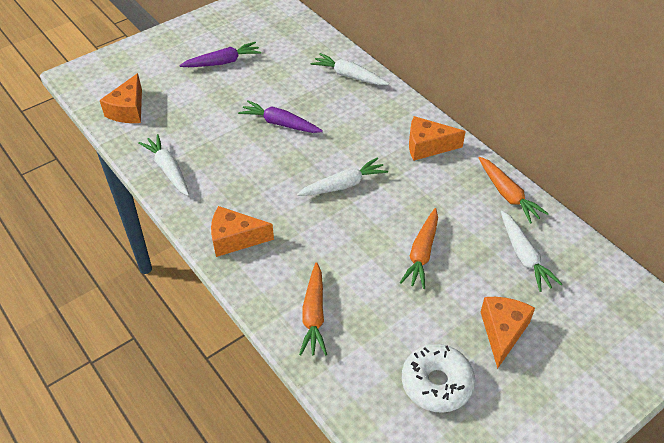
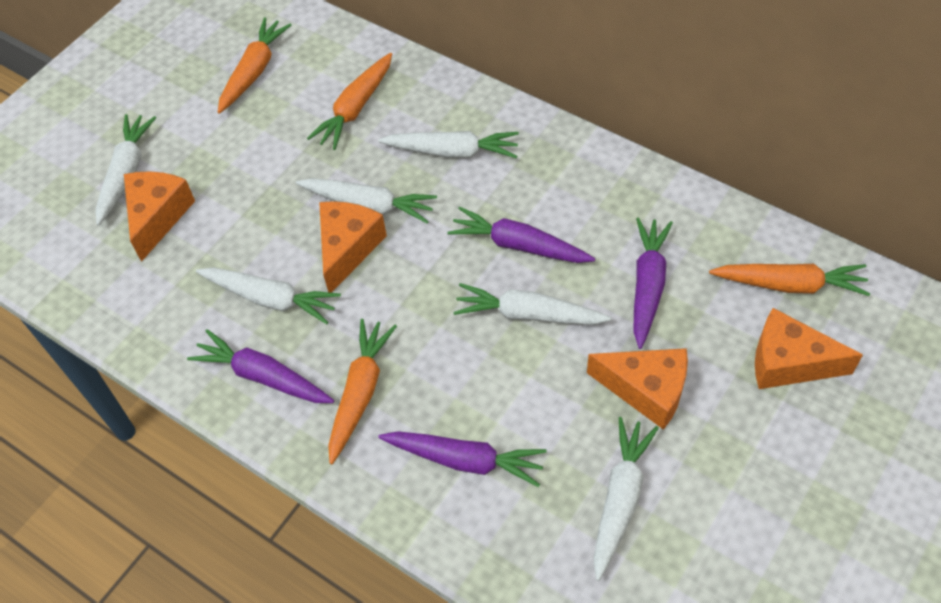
orange carrot: [299,262,327,356] [400,208,438,289] [478,156,549,223] = 3 -> [218,18,291,114] [307,53,392,150] [328,319,397,464] [709,264,870,296] = 4
purple carrot: [179,42,261,67] [238,100,323,133] = 2 -> [187,329,334,403] [378,431,547,487] [447,207,595,263] [633,218,673,349] = 4
white carrot: [138,134,189,196] [297,157,388,196] [311,53,389,85] [501,211,562,292] = 4 -> [96,114,156,226] [196,267,341,324] [296,178,437,224] [378,131,519,159] [453,283,612,325] [593,417,659,581] = 6
white donut: [402,344,475,413] = 1 -> none = 0

